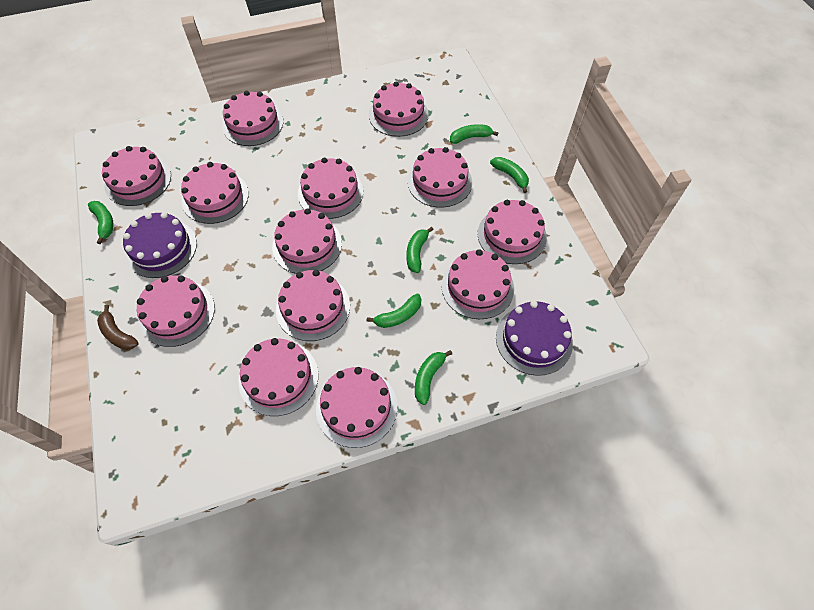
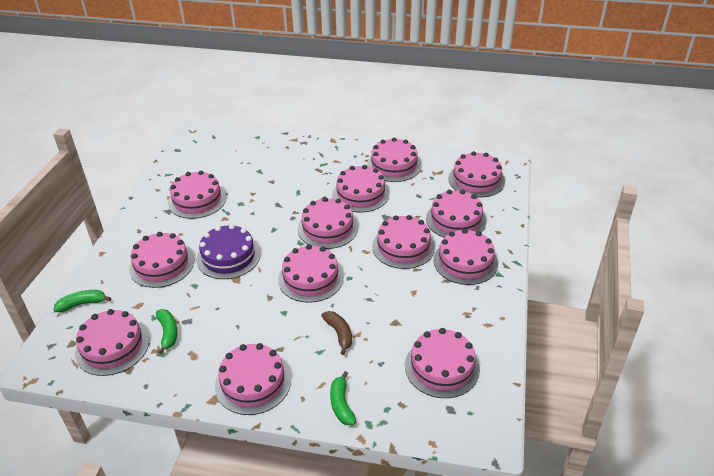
green banana: [88,201,114,244] [367,294,421,328] [407,227,434,273] [415,350,452,405] [450,124,499,144] [490,157,529,193] = 6 -> [53,290,111,312] [156,309,178,354] [330,371,356,425] = 3
purple cake: [123,212,197,278] [496,301,573,376] = 2 -> [197,224,260,279] = 1

